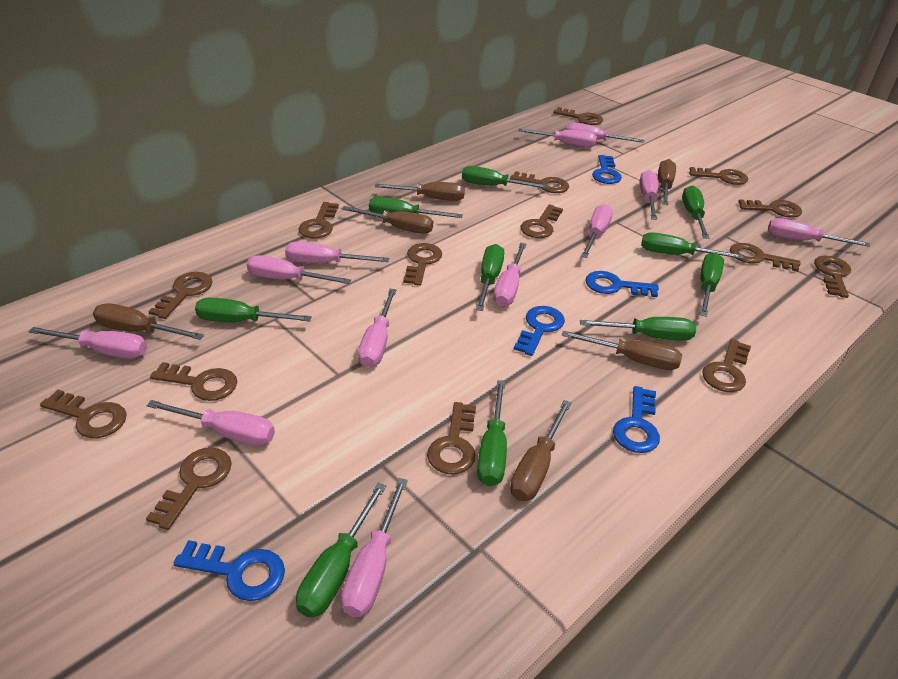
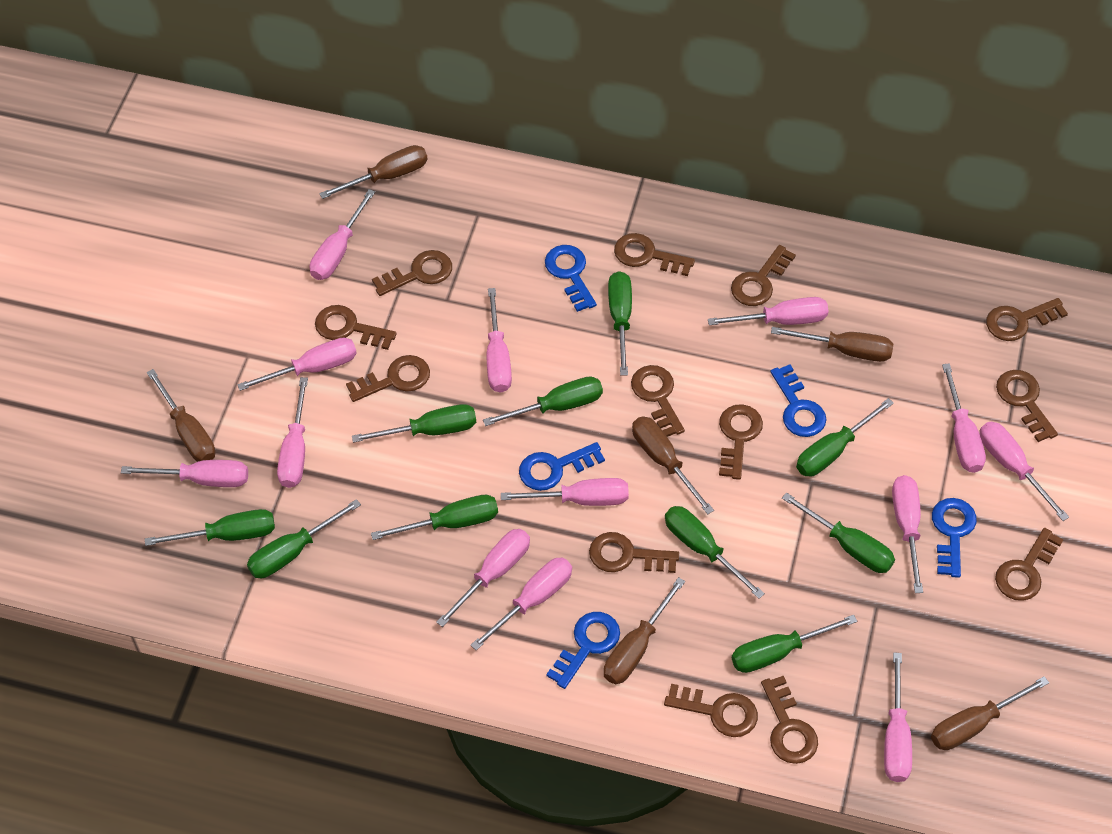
brown key: [40,390,127,438] [146,447,232,530] [148,272,213,319] [150,362,237,401] [299,202,339,238] [403,243,442,286] [427,402,476,474] [510,171,569,193] [521,204,563,238] [553,107,603,125] [689,167,748,185] [702,339,751,392] [729,243,801,272] [738,200,802,218] [814,256,851,298] = 15 -> [315,305,397,350] [346,355,430,402] [372,250,452,296] [589,532,679,573] [614,233,695,276] [631,365,685,437] [664,684,758,737] [719,404,763,480] [731,245,796,306] [761,676,818,764] [986,298,1068,341] [995,528,1064,601] [996,370,1058,442] = 13
pink screwdriver: [28,327,147,359] [146,400,275,446] [247,255,351,284] [285,242,389,263] [341,478,408,617] [358,289,396,368] [493,243,526,306] [518,129,597,148] [566,123,644,143] [581,204,613,258] [639,170,659,220] [768,218,870,247] = 12 -> [121,460,248,487] [237,337,357,391] [277,377,308,488] [310,189,375,280] [436,529,530,627] [471,558,572,650] [487,288,512,392] [501,478,629,506] [708,297,828,325] [884,652,912,782] [892,475,923,593] [942,363,986,473] [979,422,1069,521] = 13

